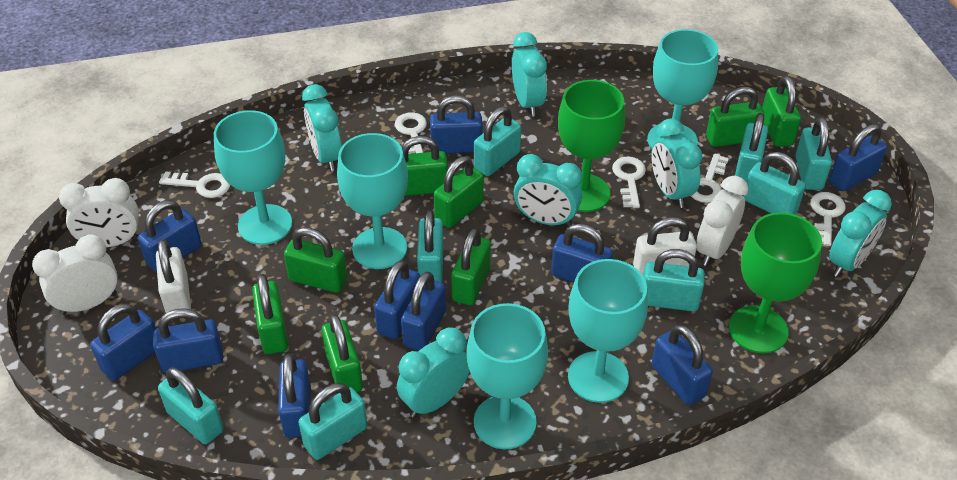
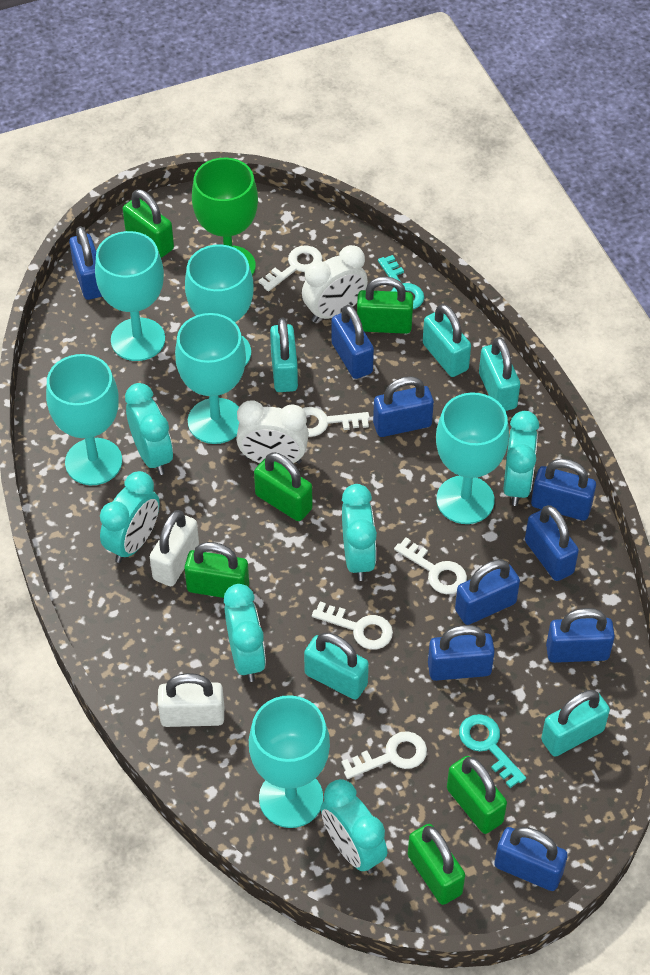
blue padlock: [90,304,156,381] [137,200,202,273] [153,308,223,373] [278,354,311,438] [374,260,420,339] [401,271,446,351] [430,95,483,153] [551,224,613,282] [652,325,713,405] [829,124,887,191] = 10 -> [69,226,102,300] [331,305,374,379] [373,376,434,437] [428,625,495,681] [455,559,520,625] [494,827,568,891] [525,505,579,581] [531,459,596,521] [546,608,615,663] = 9
green goblet: [558,80,625,212] [729,212,822,353] = 2 -> [192,158,258,275] = 1
green padlock: [252,274,288,354] [284,227,347,293] [321,314,363,392] [401,136,448,196] [434,156,484,228] [451,227,491,305] [706,87,765,147] [762,76,801,147] = 8 -> [123,189,174,258] [184,542,249,598] [254,452,312,521] [357,277,413,334] [408,824,465,905] [447,756,507,834] = 6
turquoise goblet: [214,110,292,245] [337,133,408,269] [467,303,548,449] [568,259,648,403] [647,29,718,148] = 5 -> [46,354,122,485] [95,231,165,361] [175,313,246,444] [185,244,254,366] [249,695,330,828] [436,393,509,524] = 6
turquoise key: none = 0 -> [378,255,424,309] [459,714,526,788] = 2
turquoise padlock: [158,367,223,444] [298,383,367,460] [417,209,443,282] [474,107,521,176] [643,249,705,312] [735,113,768,183] [743,152,806,214] [796,117,832,190] = 8 -> [270,318,298,392] [304,633,369,700] [423,304,471,377] [479,337,520,411] [541,690,610,757] = 5
white clock: [32,234,118,315] [59,178,139,247] [696,176,748,266] = 3 -> [236,401,309,464] [302,245,368,322] = 2

